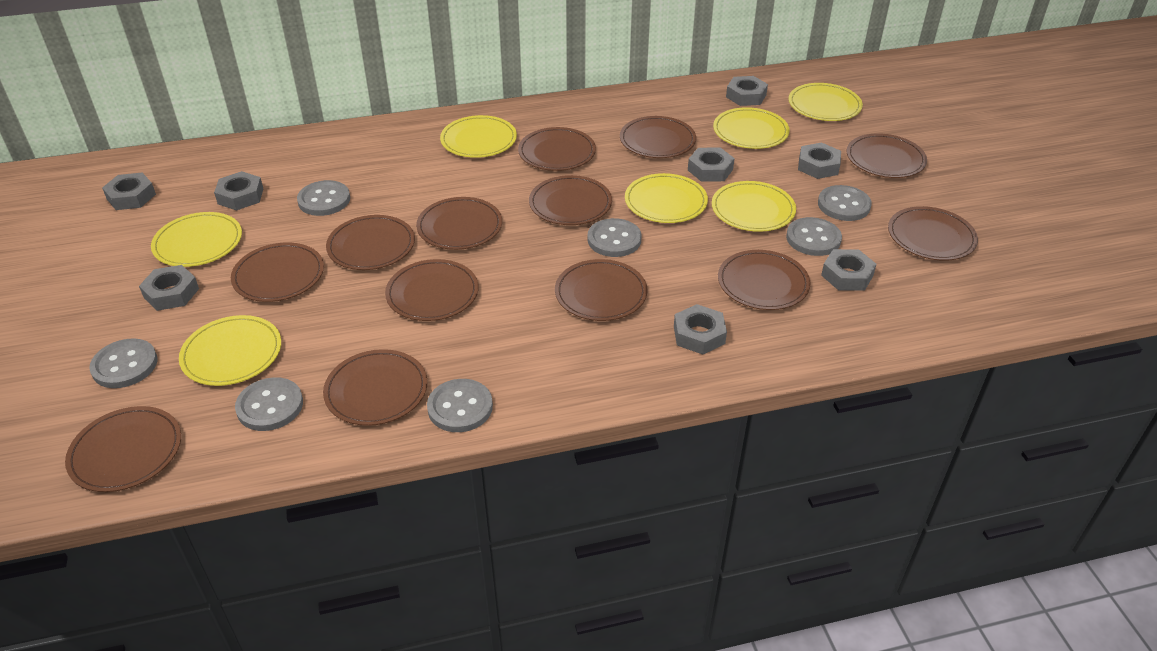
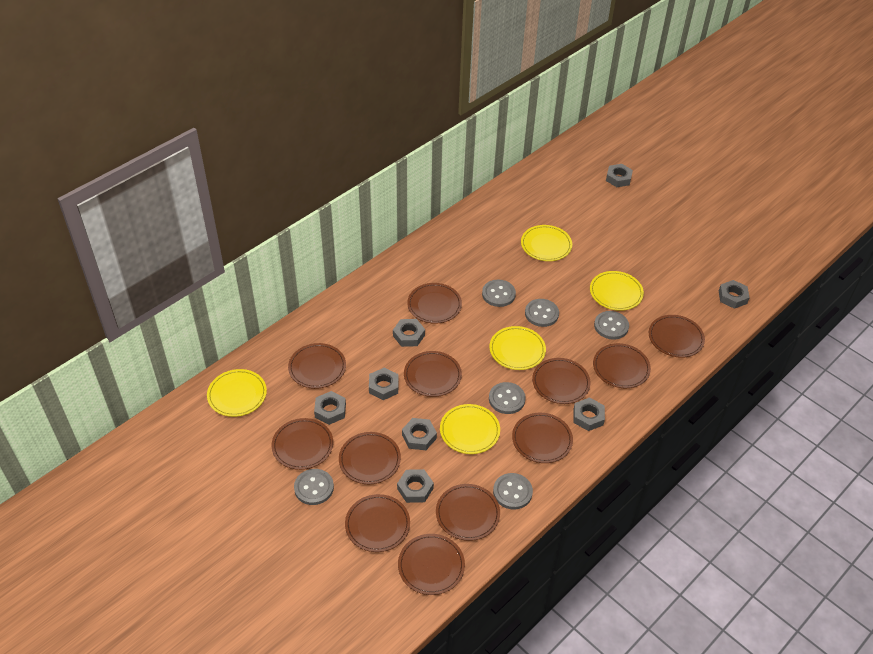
brown plate: [65,406,181,492] [231,243,324,302] [323,349,427,426] [326,215,415,270] [385,259,479,321] [416,197,502,250] [518,127,596,171] [529,175,612,225] [555,259,647,321] [620,116,696,158] [718,250,811,310] [847,133,927,178] [888,206,978,261] = 13 -> [272,418,333,470] [288,343,346,389] [339,432,401,484] [345,494,410,552] [398,534,465,595] [404,351,462,397] [407,283,462,324] [436,484,500,541] [512,413,573,463] [532,358,591,404] [593,343,651,388] [649,315,705,358] = 12
grey button: [89,338,157,388] [235,377,303,431] [297,180,350,216] [427,379,493,432] [588,218,641,257] [786,217,842,256] [818,185,872,221] = 7 -> [294,469,334,505] [482,280,516,307] [489,382,526,414] [493,473,533,510] [525,299,559,327] [594,311,629,340] = 6
yellow plate: [151,212,242,267] [179,315,281,386] [440,115,517,158] [625,173,708,223] [712,181,796,232] [713,107,790,149] [789,83,863,121] = 7 -> [207,369,267,417] [440,404,500,454] [489,326,546,370] [521,225,572,261] [590,271,644,311] = 5

